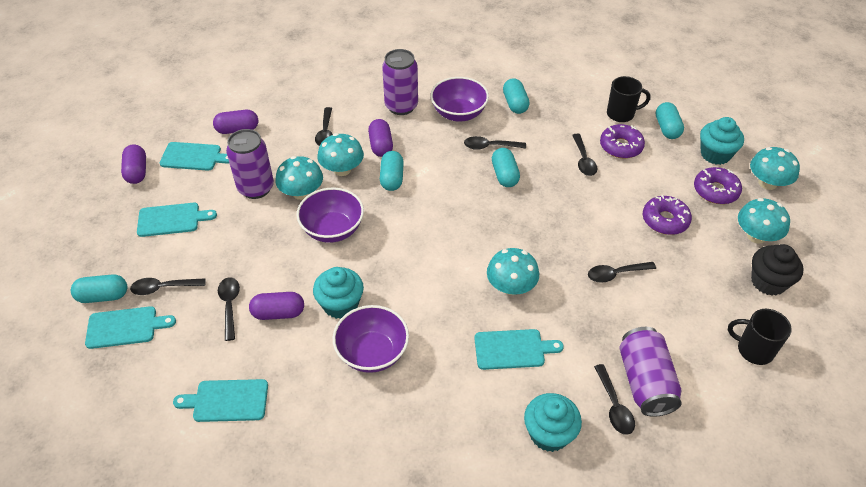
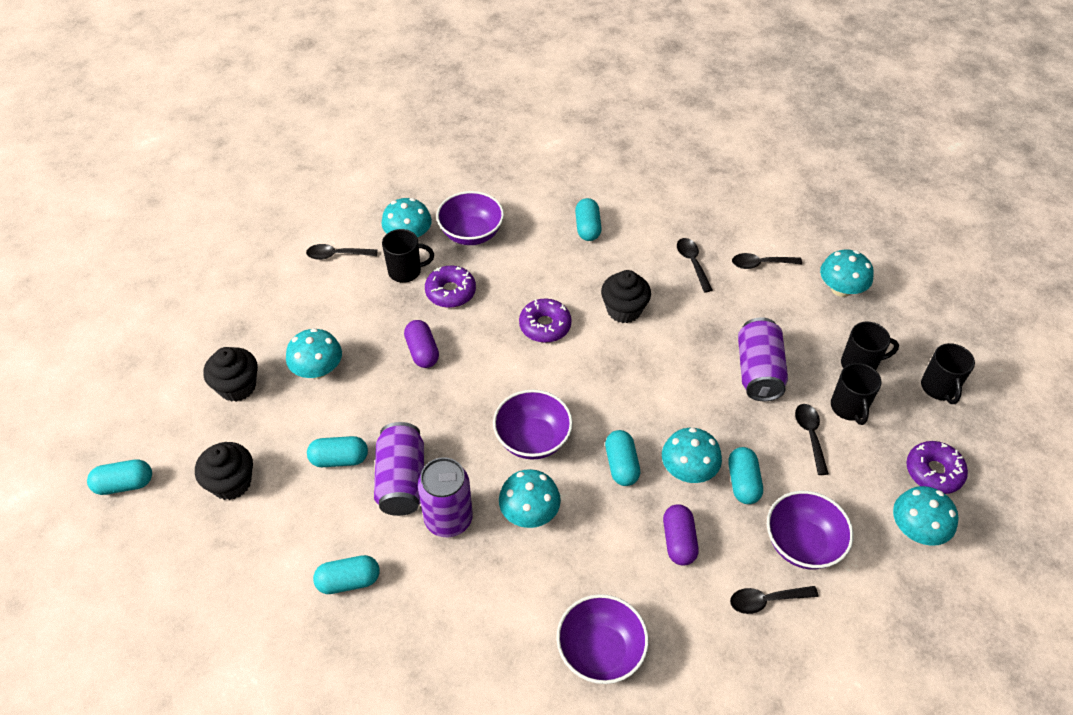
black cupcake: [751,244,804,296] = 1 -> [195,442,253,500] [204,347,258,402] [601,270,651,323] = 3
black mug: [607,76,650,122] [728,309,792,365] = 2 -> [382,229,434,283] [831,363,881,425] [841,322,899,370] [921,343,975,404] = 4
black spoon: [130,278,206,295] [218,277,240,341] [315,107,333,146] [464,136,526,150] [572,134,597,176] [588,262,656,283] [594,364,635,435] = 7 -> [306,244,378,260] [677,238,713,293] [730,586,818,614] [732,253,802,269] [795,404,829,475] = 5
purple bowl: [296,188,364,243] [333,305,409,373] [430,77,489,122] = 3 -> [436,191,504,245] [493,390,573,460] [556,594,649,684] [767,491,854,569] = 4
purple capsule: [121,145,146,184] [213,110,258,134] [249,292,304,320] [368,119,393,157] = 4 -> [404,320,439,368] [663,504,698,566] = 2
turquoise capsule: [71,274,127,303] [380,151,404,191] [492,148,520,187] [503,78,530,114] [656,102,684,139] = 5 -> [87,459,152,495] [307,436,368,467] [313,555,380,594] [575,198,602,241] [605,430,640,486] [729,447,763,504] = 6
turquoise cupcake: [313,267,364,319] [524,393,582,452] [700,117,744,165] = 3 -> none = 0
turquoise cutting board: [85,306,176,349] [137,203,217,237] [160,142,229,171] [173,379,268,422] [474,329,564,370] = 5 -> none = 0
turquoise mushroom: [275,156,323,200] [317,133,364,176] [487,248,539,295] [738,198,790,244] [750,147,800,190] = 5 -> [286,328,342,379] [382,198,432,238] [499,469,561,528] [662,428,722,483] [820,250,874,297] [893,486,958,546] = 6

